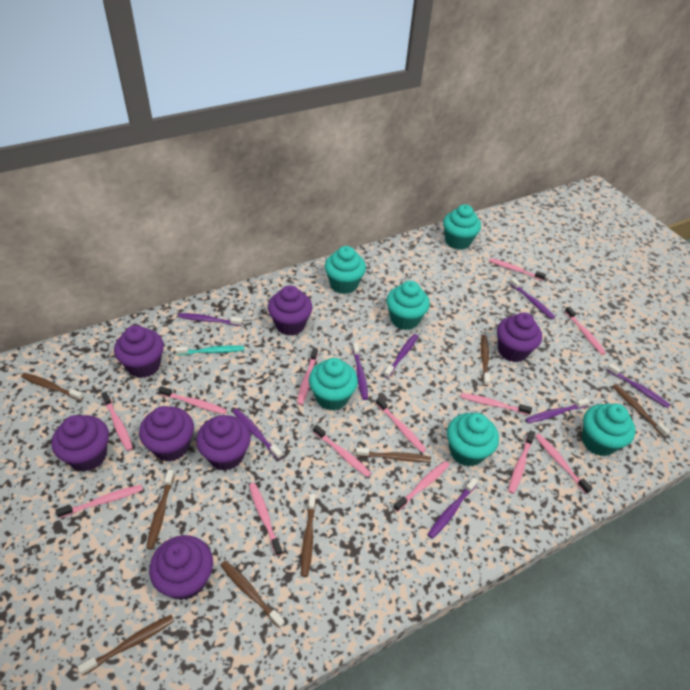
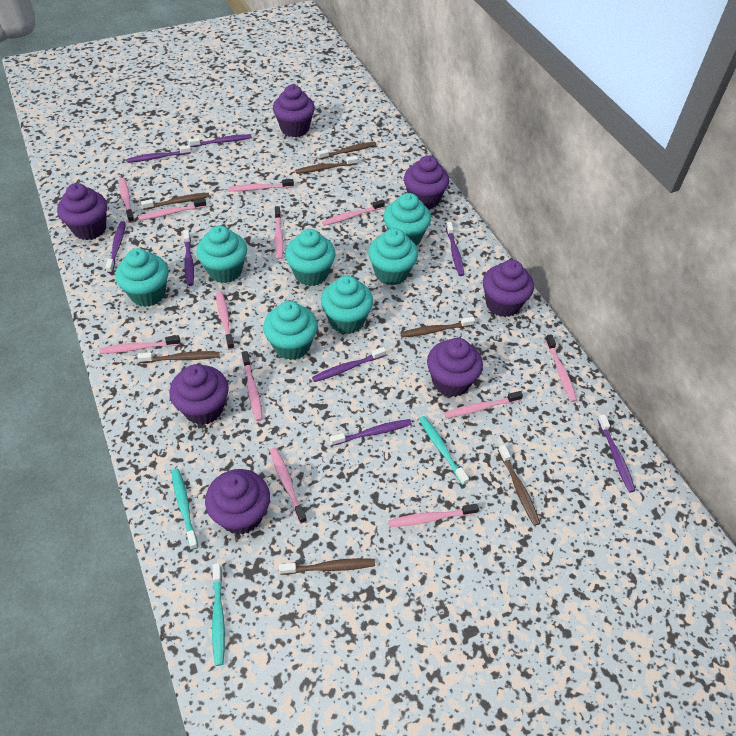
brown toothbrush: [21,373,84,401] [78,615,174,675] [146,470,175,550] [221,560,284,628] [301,494,316,577] [356,447,431,462] [481,335,490,386] [612,384,670,437] = 8 -> [137,351,220,363] [141,193,210,210] [279,558,375,575] [295,156,358,174] [318,142,376,160] [400,317,475,338] [498,445,540,526] = 7
pink toothbrush: [56,485,143,518] [101,392,133,451] [158,386,227,414] [249,483,282,556] [297,348,318,405] [313,425,372,477] [376,397,426,453] [393,461,449,512] [461,393,532,415] [489,258,546,281] [508,430,535,494] [535,434,593,494] [565,307,606,355] = 13 -> [99,335,180,354] [119,178,134,223] [138,198,206,221] [216,291,234,350] [228,179,294,191] [242,351,262,421] [270,447,307,524] [274,206,283,260] [322,200,385,226] [388,504,479,527] [444,391,523,418] [545,334,577,402] = 12
turquoise cupcake: [309,358,358,410] [325,246,366,294] [386,281,430,330] [443,204,481,250] [447,413,499,467] [582,403,635,456] = 6 -> [115,248,169,307] [196,225,247,283] [263,301,318,360] [285,229,336,286] [321,276,373,334] [368,228,418,285] [383,193,431,246] = 7
turquoise toothbrush: [175,346,244,355] = 1 -> [172,469,198,550] [212,563,225,666] [419,416,469,485] = 3

